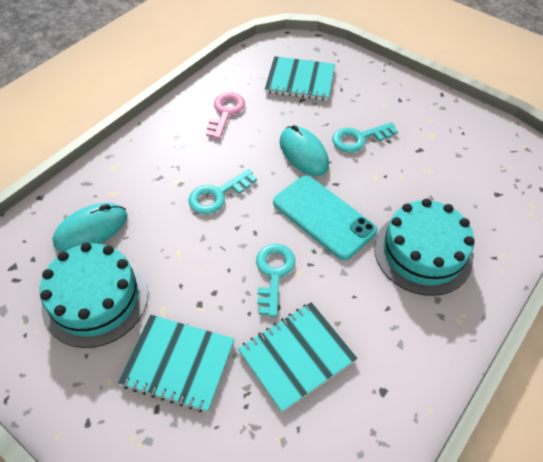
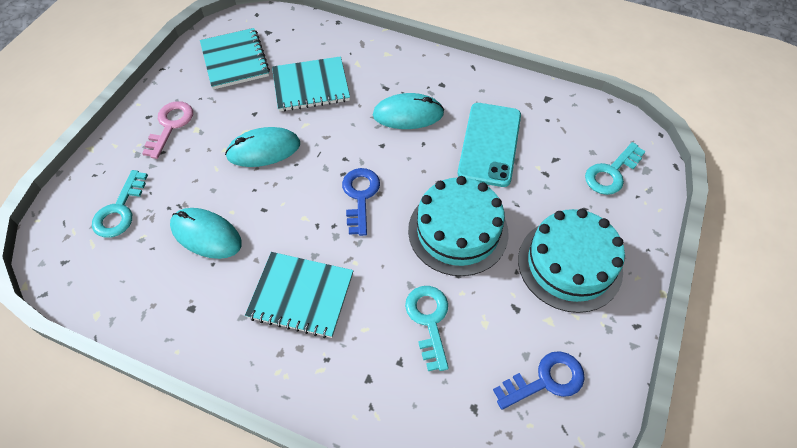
blue key: none = 0 -> [342,168,380,236] [493,351,585,410] = 2
turquoise mouse: [52,203,128,251] [280,125,329,176] = 2 -> [170,208,242,259] [225,127,300,167] [373,93,444,129] = 3

